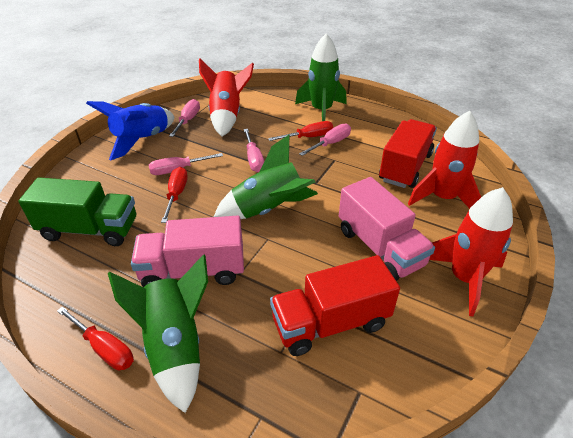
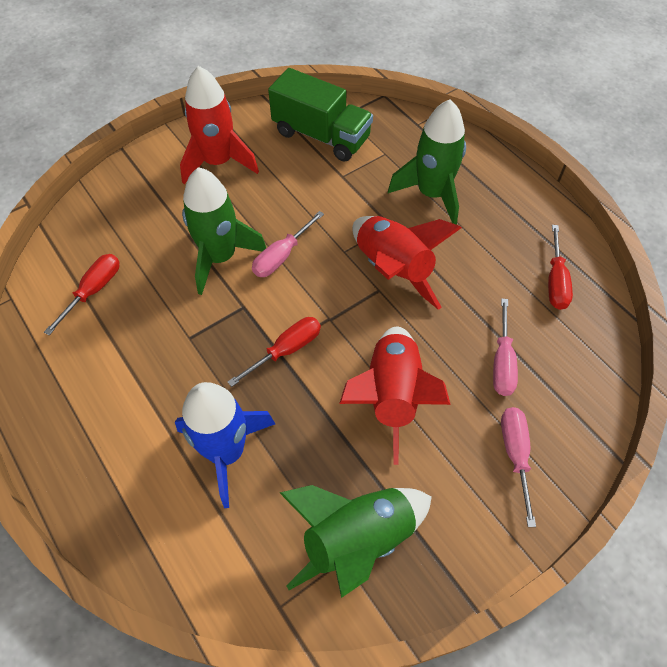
pink screwdriver: [149,153,223,175] [169,99,200,137] [244,129,264,172] [299,123,351,156] = 4 -> [252,211,324,277] [493,298,518,396] [501,407,536,527] = 3
pink truck: [131,216,244,288] [339,177,435,281] = 2 -> none = 0
red truck: [270,255,400,356] [379,119,437,188] = 2 -> none = 0

